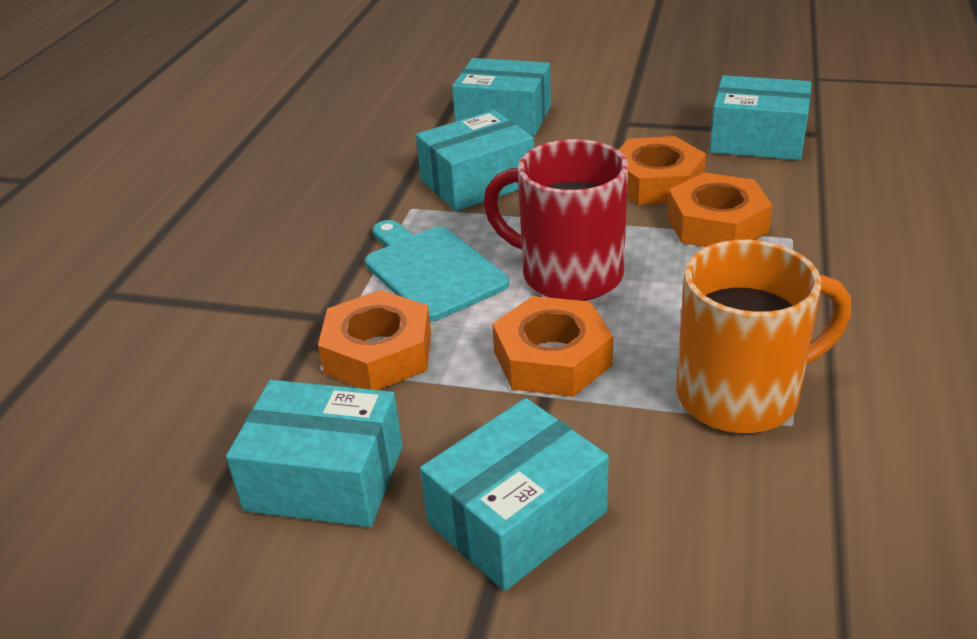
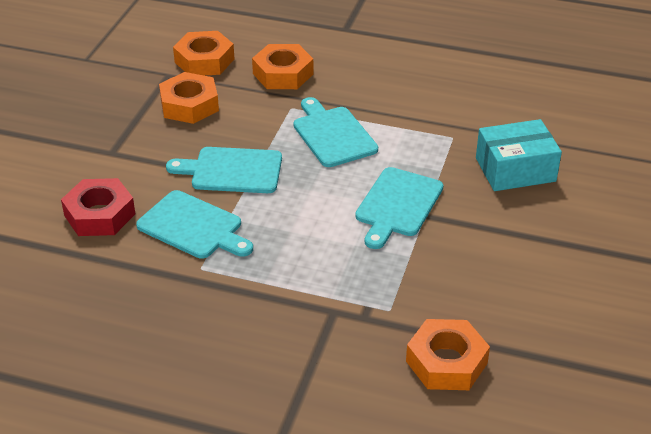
orange mug: [676,240,851,433] = 1 -> none = 0
red mug: [483,139,628,301] = 1 -> none = 0
red nut: none = 0 -> [61,178,135,236] = 1
turquoise box: [226,380,403,527] [416,110,534,211] [420,398,609,591] [452,58,551,136] [710,75,812,160] = 5 -> [476,119,562,191] = 1
turquoise cutting board: [365,220,509,321] = 1 -> [136,190,253,259] [166,147,282,193] [293,97,378,167] [355,167,443,249] = 4

